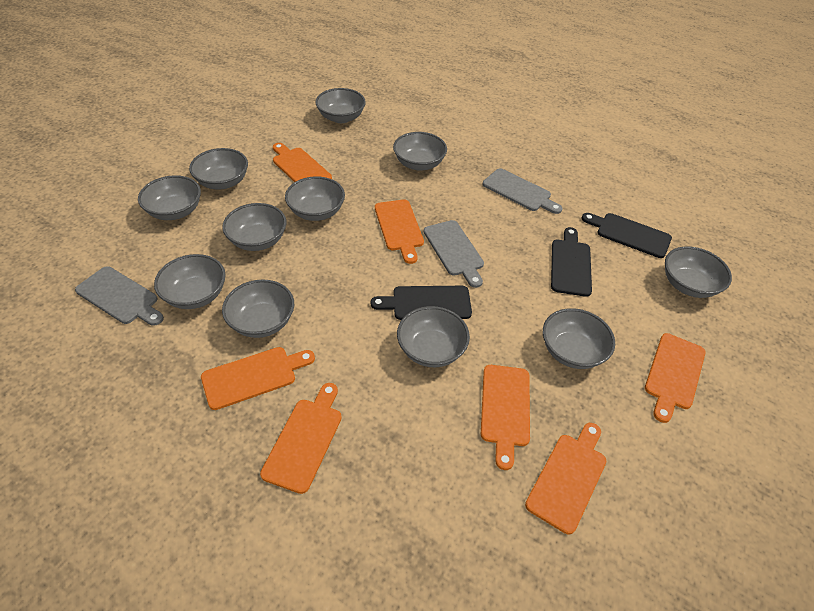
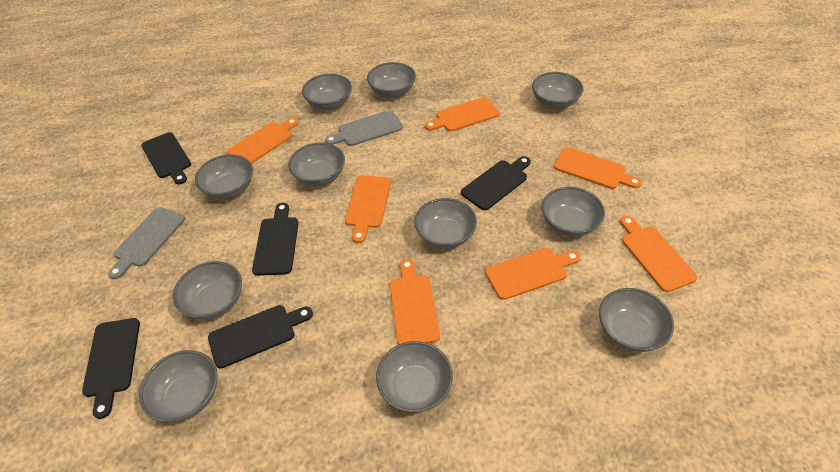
black cutting board: [371,286,472,320] [551,227,592,297] [581,213,672,258] = 3 -> [82,318,140,419] [141,132,191,185] [208,305,313,368] [252,203,299,276] [461,156,531,210] = 5
grey cutting board: [75,266,164,326] [424,220,484,288] [483,168,563,214] = 3 -> [108,207,185,279] [325,110,403,146] = 2

